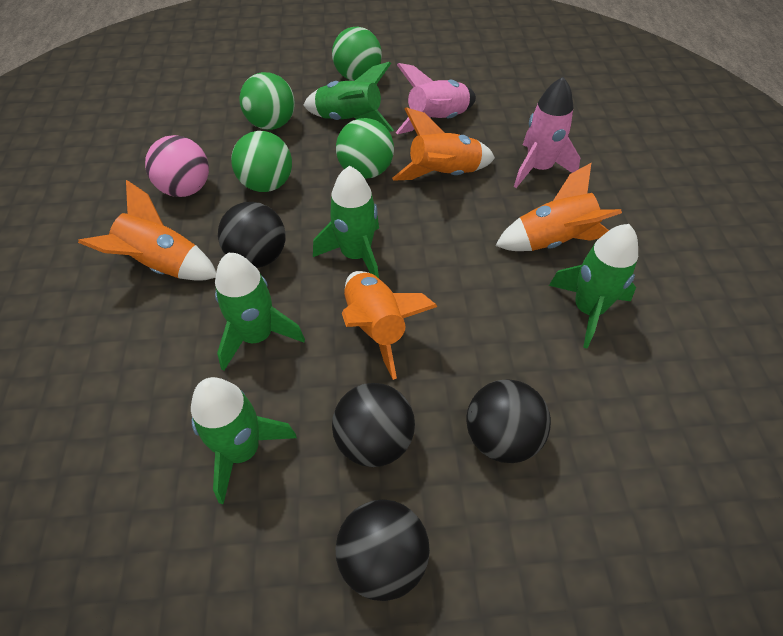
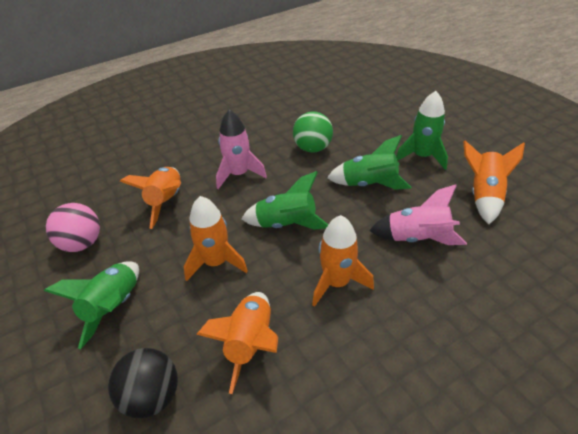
black ball: [218,202,286,268] [332,383,415,467] [336,500,430,601] [466,379,551,463] = 4 -> [108,348,178,418] = 1
green ball: [231,131,292,192] [239,72,295,130] [332,27,382,81] [336,118,394,179] = 4 -> [293,112,333,153] = 1
green rocket: [191,377,297,504] [215,253,305,371] [303,62,394,132] [313,166,379,278] [549,224,638,349] = 5 -> [44,261,139,349] [242,171,329,230] [327,135,412,190] [396,91,448,170] = 4
orange rocket: [78,180,216,281] [342,271,438,380] [392,107,495,181] [495,163,622,251] = 4 -> [120,167,181,229] [184,196,248,281] [196,292,278,394] [312,215,374,307] [463,140,525,224] = 5

